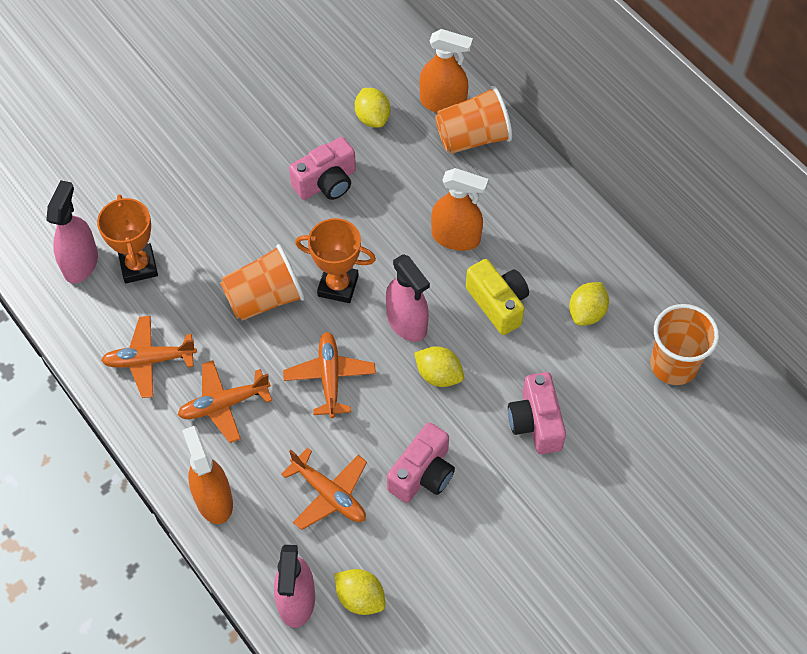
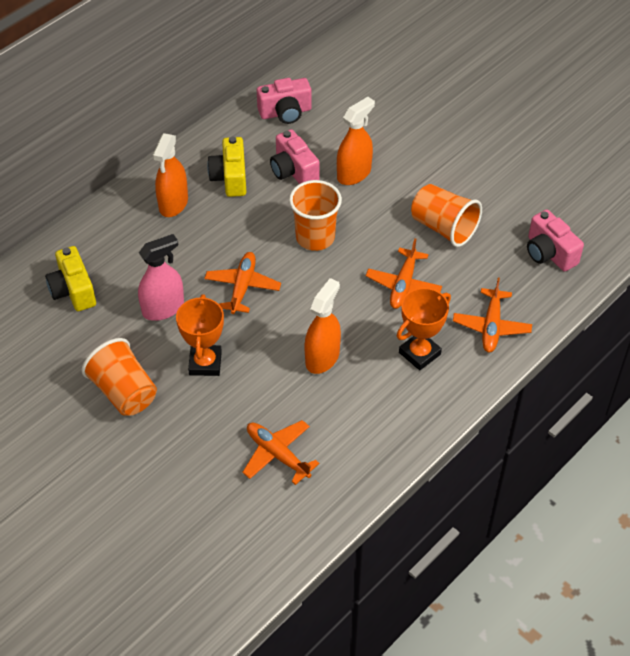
pink spray bottle: [46,180,98,283] [274,545,315,628] [386,254,430,342] = 3 -> [138,234,184,321] = 1
yellow camera: [466,259,529,335] = 1 -> [45,246,96,311] [207,137,246,197] = 2
yellow lemon: [334,569,386,615] [355,88,390,128] [414,346,464,387] [569,282,609,326] = 4 -> none = 0

